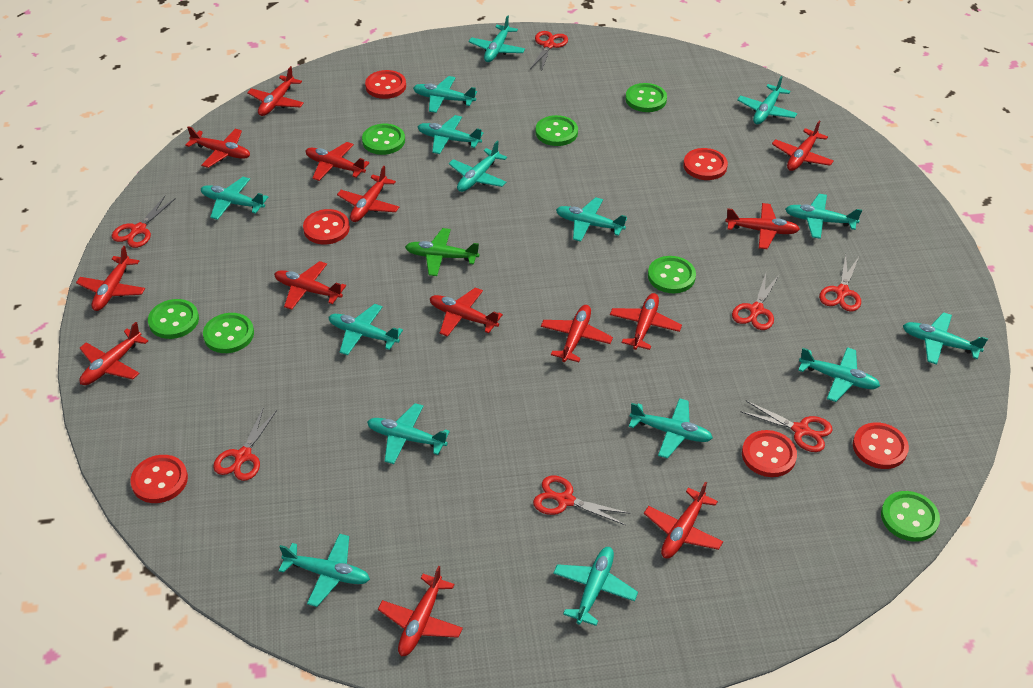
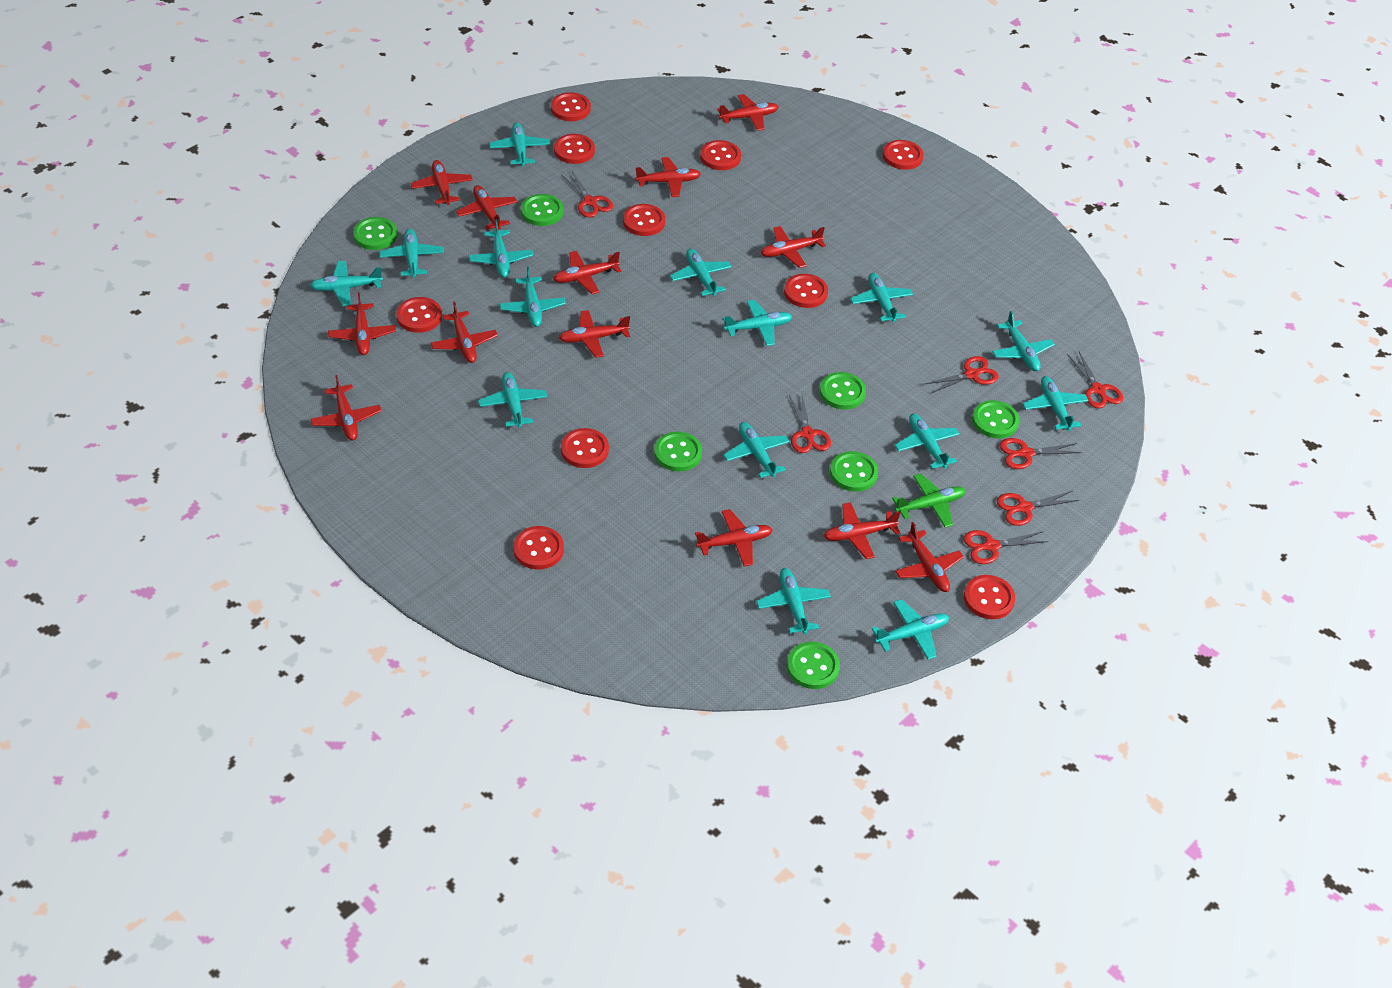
red button: [130,455,188,503] [303,209,350,244] [365,70,406,99] [683,148,728,180] [742,430,797,477] [853,422,909,469] = 6 -> [396,297,442,333] [513,526,564,569] [551,92,591,121] [554,134,595,164] [561,428,609,468] [623,204,665,236] [700,140,741,170] [784,274,828,308] [883,140,923,170] [964,575,1015,619] = 10
red plane: [76,246,145,311] [80,322,148,385] [185,126,250,168] [247,66,304,116] [274,261,346,310] [305,142,369,181] [337,166,399,222] [378,566,463,656] [430,287,503,337] [541,305,613,362] [610,293,682,350] [644,481,723,558] [725,203,800,249] [772,121,834,171] = 14 -> [310,375,382,441] [328,293,396,355] [410,160,473,205] [431,301,498,363] [456,185,517,230] [553,251,621,294] [559,310,630,358] [635,157,701,197] [695,509,773,567] [717,94,779,131] [761,226,826,268] [823,502,901,559] [895,522,964,592] = 13

